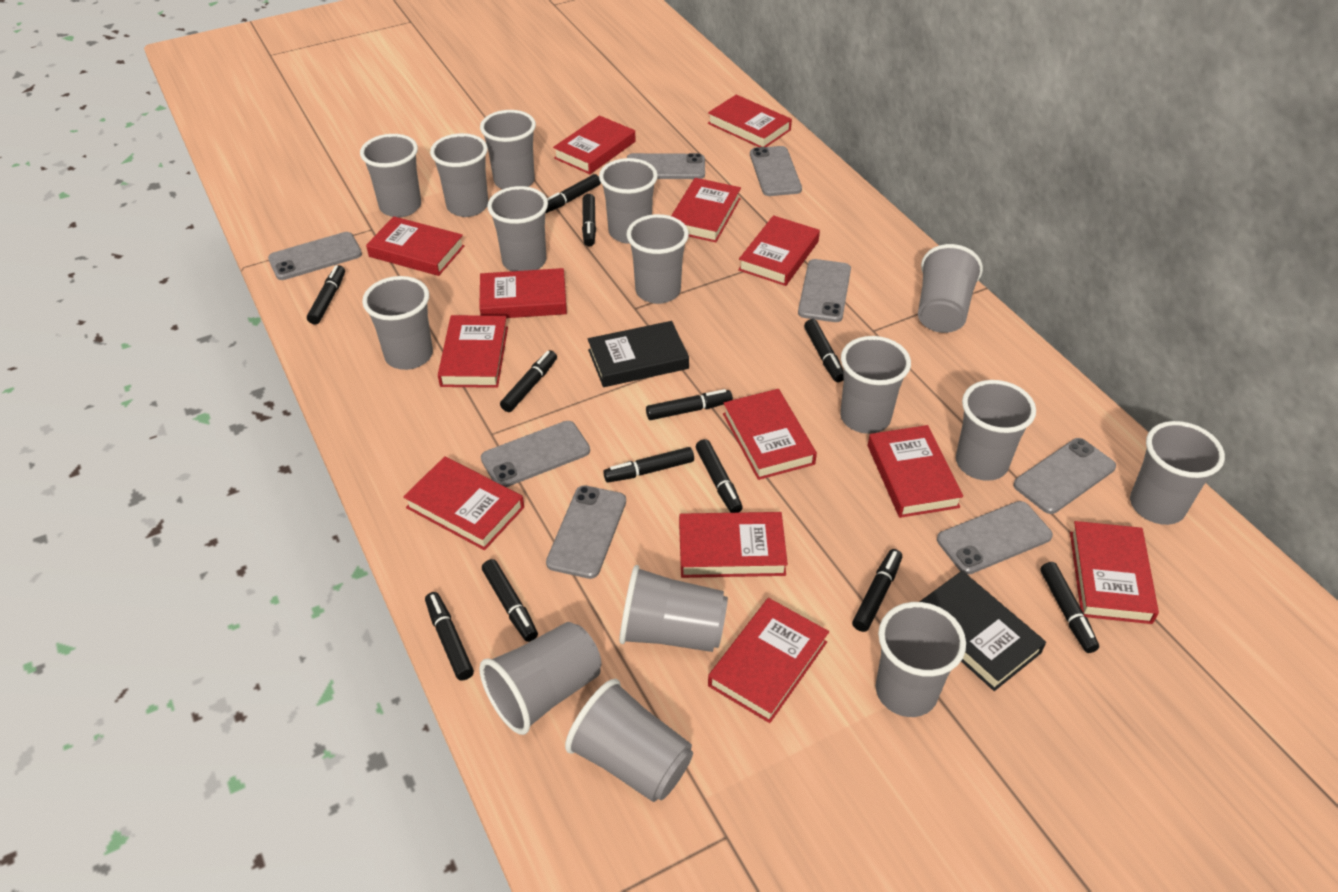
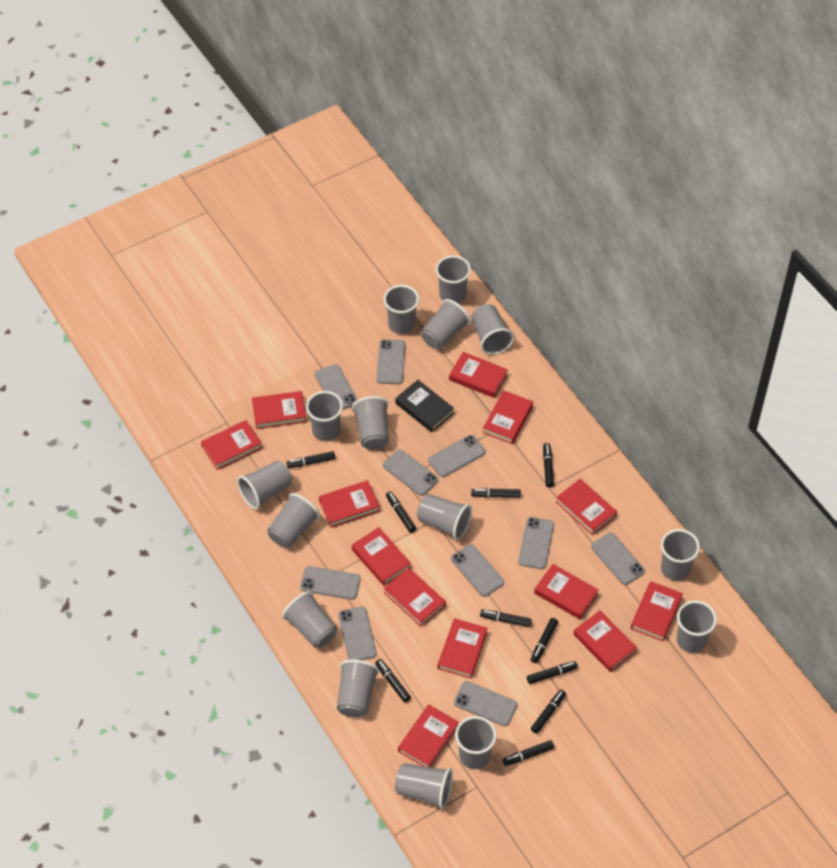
black book: [588,321,689,387] [920,571,1046,691] = 2 -> [395,380,454,432] = 1
black marker: [307,265,345,325] [425,592,474,681] [482,559,538,642] [500,350,557,412] [545,174,601,213] [582,194,596,246] [603,447,694,483] [646,389,733,420] [696,439,743,513] [804,319,844,382] [852,549,902,632] [1040,562,1099,653] = 12 -> [286,451,335,468] [375,659,411,702] [386,492,416,533] [471,488,521,498] [480,609,532,627] [502,740,554,766] [527,661,578,684] [531,618,558,663] [531,690,566,734] [543,443,554,487] = 10
grey phone: [268,232,362,280] [481,421,590,487] [546,485,626,579] [627,153,705,179] [750,146,802,196] [798,259,851,322] [937,501,1053,574] [1013,438,1116,514] = 8 -> [300,566,361,600] [315,364,357,410] [338,607,377,660] [377,340,406,384] [383,449,438,496] [428,435,486,477] [451,544,504,597] [454,681,517,726] [518,517,554,569] [591,533,645,585] = 10

